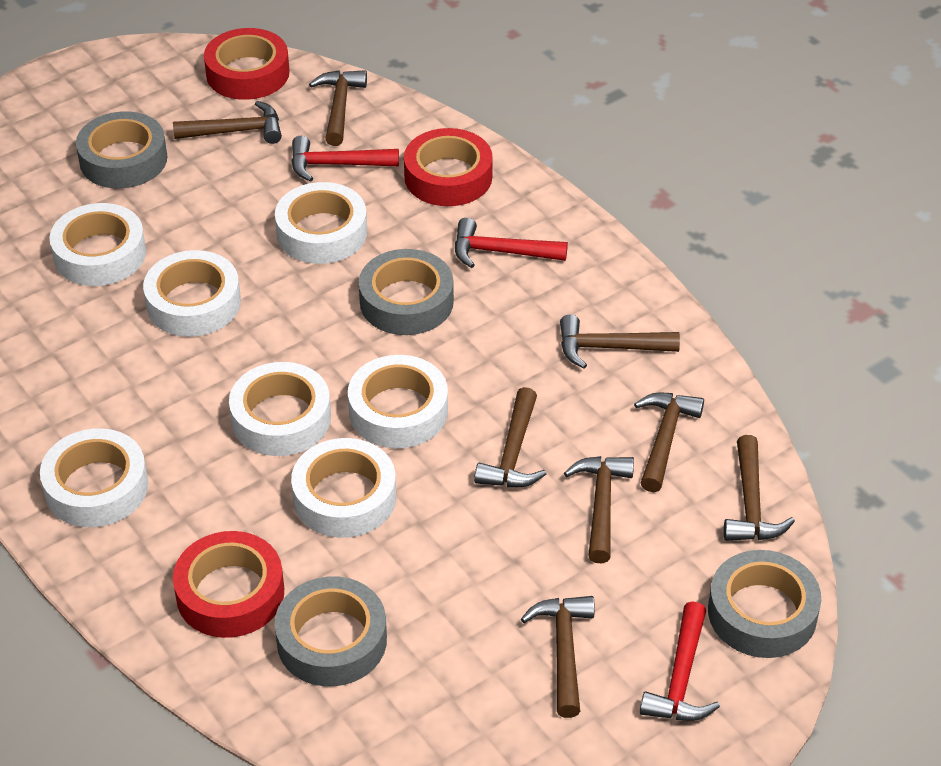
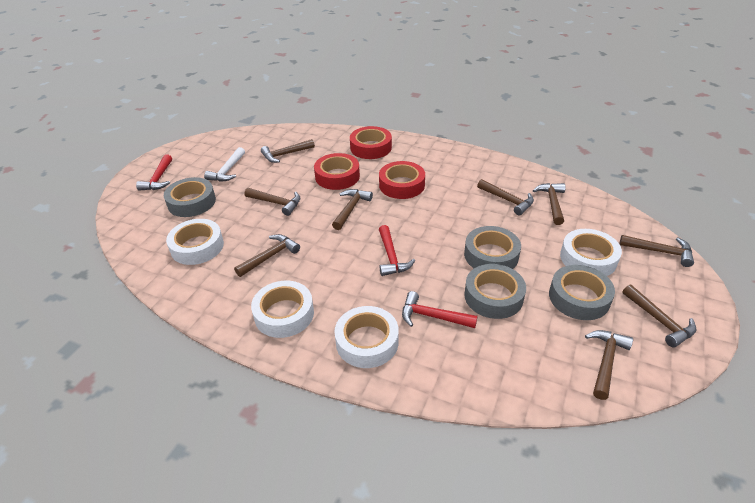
brown hammer: [173,101,282,144] [309,70,367,146] [474,387,547,487] [521,596,595,718] [560,315,680,368] [564,456,634,563] [634,393,704,492] [724,435,795,541] = 8 -> [234,234,300,277] [245,188,300,216] [261,139,315,163] [332,189,373,230] [477,179,534,215] [533,183,566,225] [585,330,633,400] [619,235,694,267] [622,285,696,348] = 9
white hammer: none = 0 -> [204,147,245,182] = 1
white tape: [40,428,148,527] [49,203,146,286] [143,250,241,337] [229,362,331,456] [275,182,367,264] [291,438,396,538] [348,355,448,448] = 7 -> [166,219,224,265] [251,281,314,338] [334,306,399,368] [560,229,622,276] = 4

